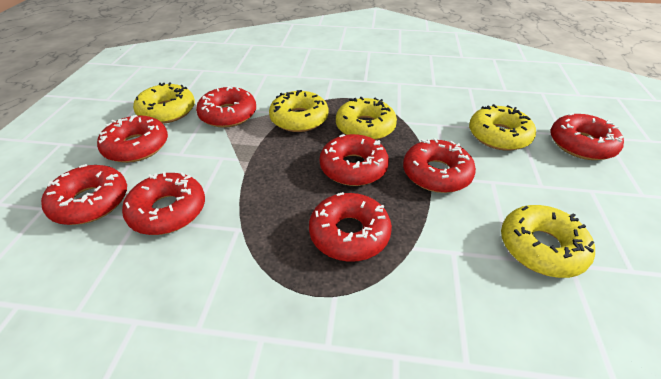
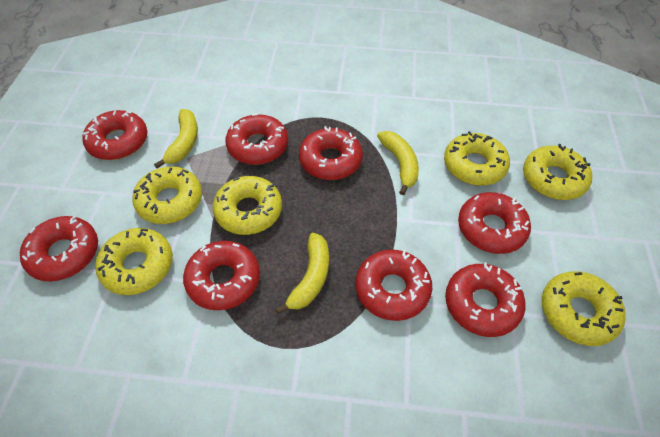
yellow banana: none = 0 -> [154,109,198,169] [275,233,329,314] [377,131,419,195] = 3
yellow donut: [133,82,195,124] [269,90,328,132] [336,97,397,140] [469,104,536,151] [501,205,595,278] = 5 -> [95,228,173,295] [132,166,202,224] [213,176,282,235] [444,131,510,186] [523,144,592,200] [542,271,626,346] = 6

